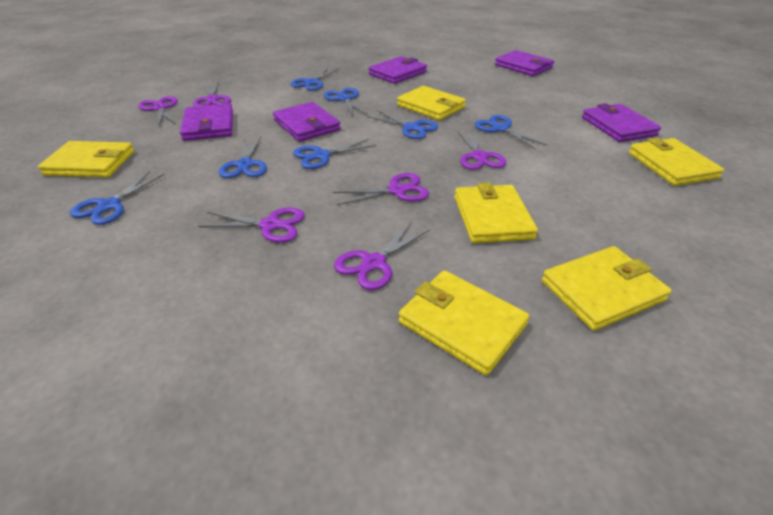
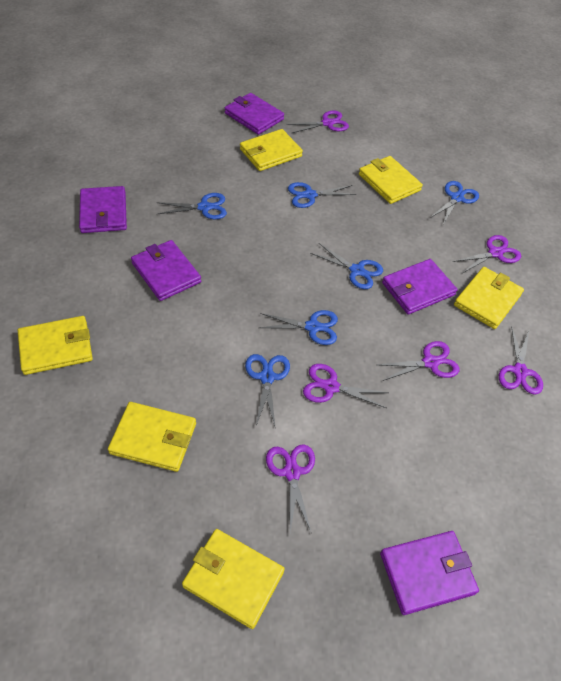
blue scissors: [70,171,165,225] [219,136,267,178] [290,68,339,91] [293,139,376,169] [324,88,368,116] [367,110,438,139] [475,115,547,149] = 7 -> [157,193,227,219] [245,354,290,429] [259,310,338,345] [288,182,356,208] [310,243,383,289] [430,181,479,225] = 6

